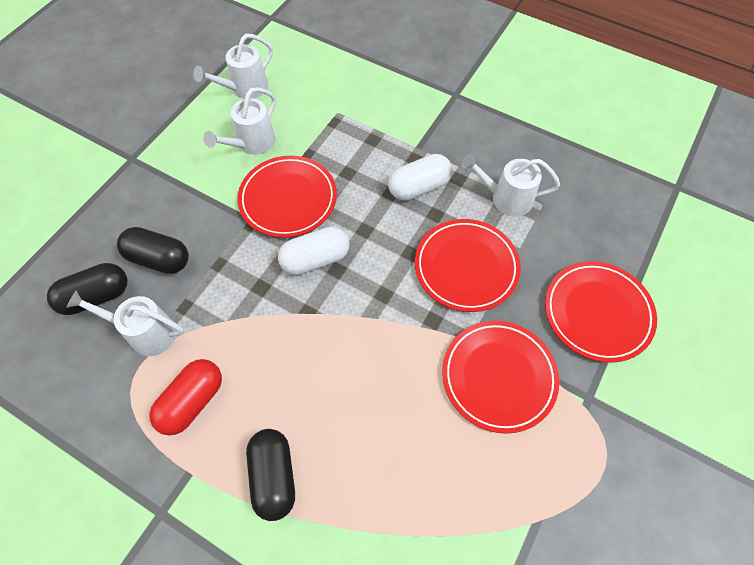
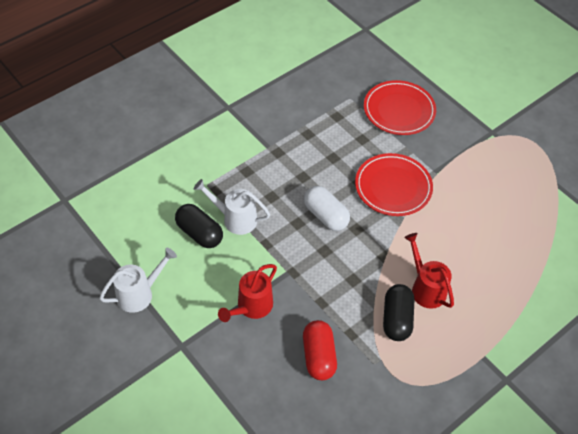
black capsule: [47,263,127,315] [117,227,189,274] [246,429,295,521] = 3 -> [175,204,223,248] [383,284,414,341] = 2
red plate: [237,156,337,238] [415,219,521,312] [442,321,560,434] [545,261,657,363] = 4 -> [355,153,433,216] [364,80,436,135] = 2
red watering can: none = 0 -> [218,264,277,322] [404,233,454,309] = 2
white capsule: [278,227,349,275] [388,154,452,201] = 2 -> [304,186,350,231] = 1
white watering can: [67,291,184,356] [193,34,273,99] [203,87,276,155] [461,153,560,216] = 4 -> [99,248,177,313] [194,179,270,235] = 2

